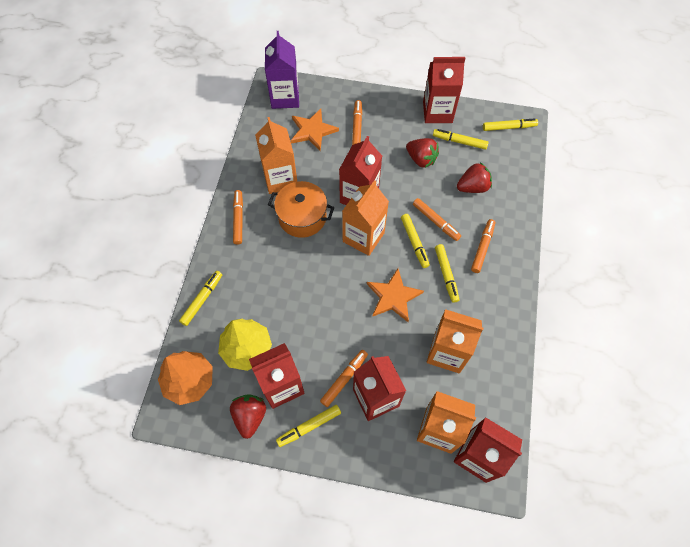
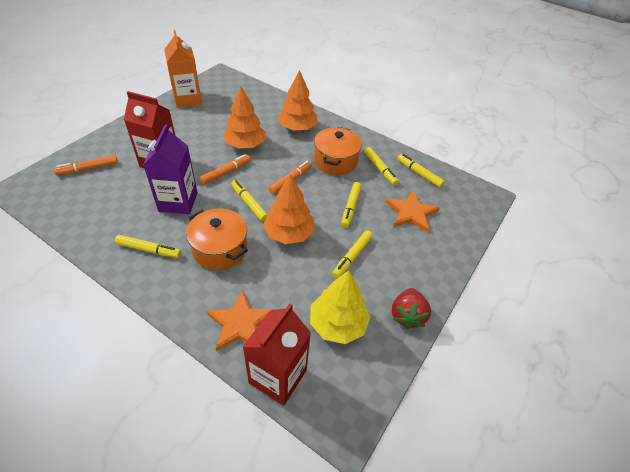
orange carton: [255,117,297,194] [342,180,389,256] [417,391,476,454] [427,309,483,373] = 4 -> [164,30,202,108] = 1
orange marker: [233,190,243,245] [320,350,368,407] [352,100,362,145] [413,198,461,241] [471,219,495,273] = 5 -> [54,155,118,175] [200,154,251,184] [268,161,312,194] = 3
orange pot: [268,181,334,238] = 1 -> [186,208,248,270] [314,127,362,175] = 2
orange tree: [158,351,213,405] = 1 -> [223,86,266,149] [263,174,315,244] [277,70,317,131] = 3
red carton: [249,343,305,409] [339,136,382,205] [353,356,406,421] [423,57,465,123] [454,417,522,483] = 5 -> [124,91,175,168] [243,303,311,405] = 2
red strawberry: [230,394,266,439] [406,138,439,168] [457,162,492,193] = 3 -> [392,288,431,329] = 1

